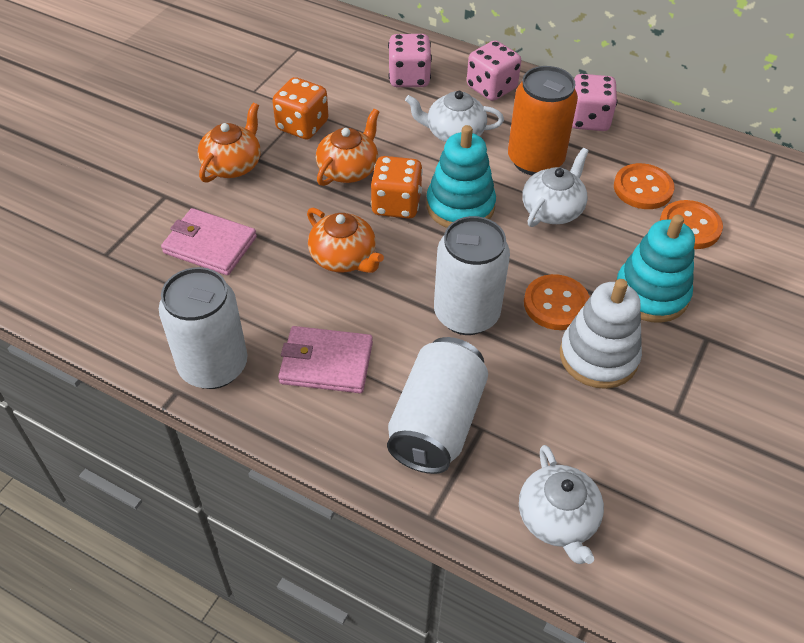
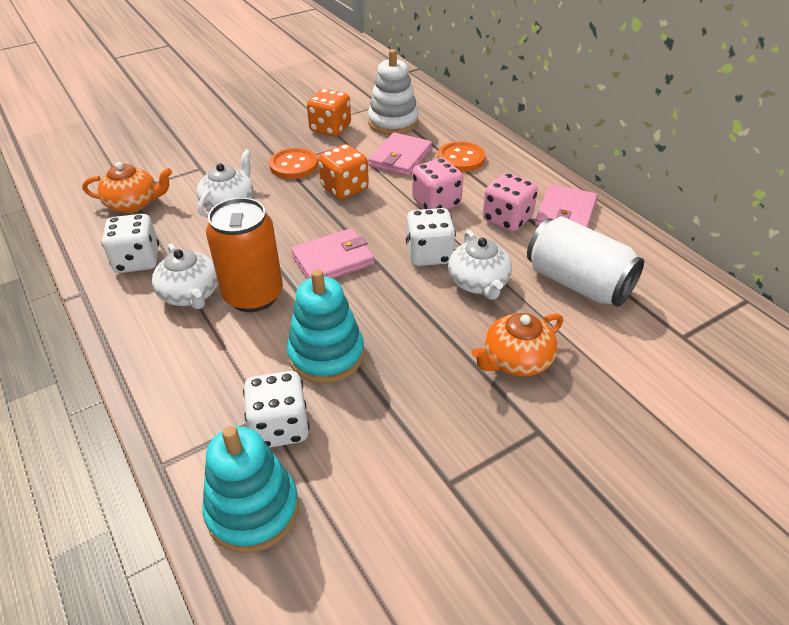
orange button: [524,274,590,330] [614,163,674,209] [660,200,723,249] = 3 -> [269,148,318,179] [438,141,485,172] = 2
orange teapot: [198,103,261,183] [307,208,384,273] [316,109,379,186] = 3 -> [82,162,172,213] [471,313,563,377] = 2
pink dice: [388,34,432,87] [467,40,521,101] [572,74,617,131] = 3 -> [412,158,463,210] [483,173,538,232] = 2
pink wallet: [161,208,257,275] [278,326,373,393] = 2 -> [291,228,375,279] [368,132,432,176] [535,184,597,228] = 3
white can: [159,267,247,389] [387,337,488,474] [434,216,510,335] = 3 -> [527,216,644,307] = 1
white dice: none = 0 -> [102,214,159,273] [243,371,310,448] [406,208,456,266] = 3

